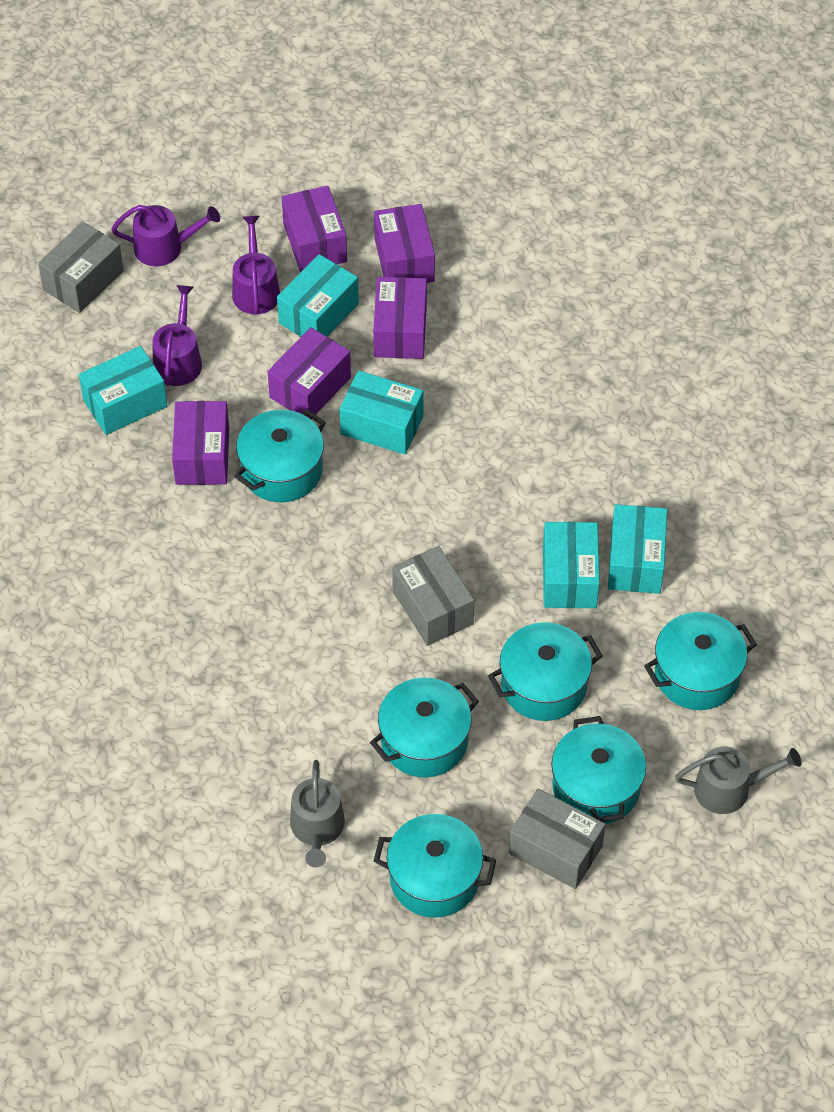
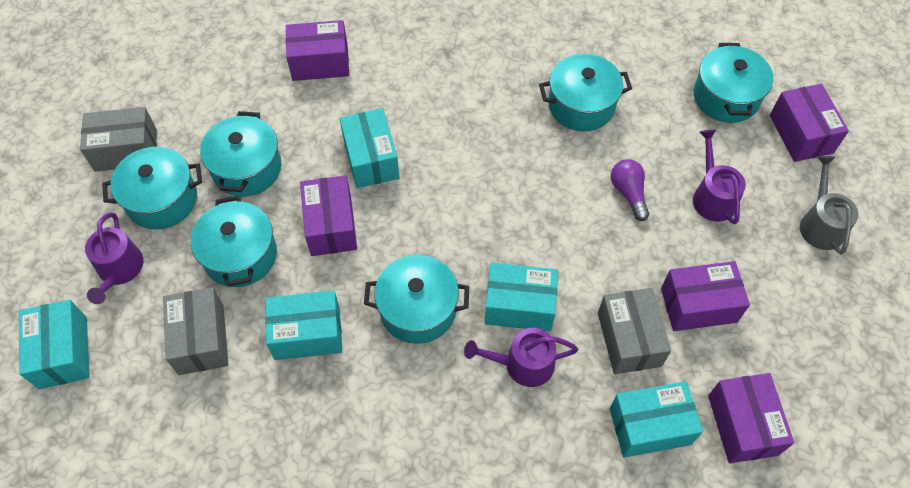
grey watering can: [290,760,345,868] [675,746,802,814] = 2 -> [800,156,858,255] = 1
purple light bulb: none = 0 -> [611,159,649,221] = 1

